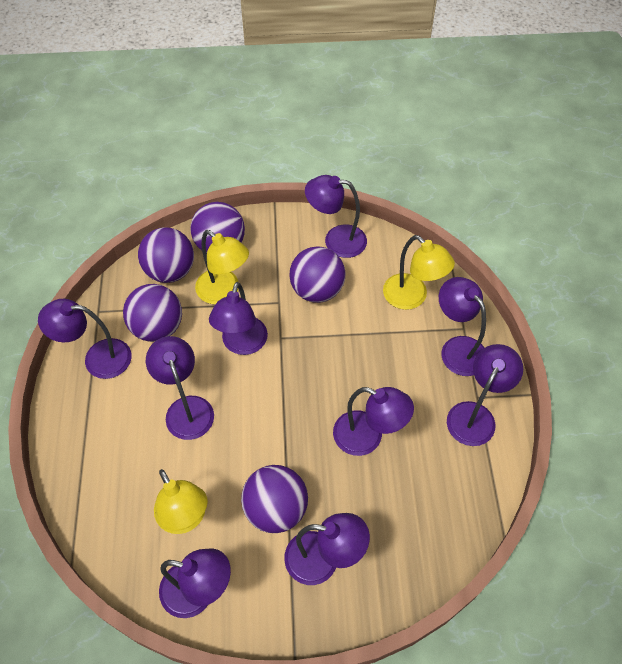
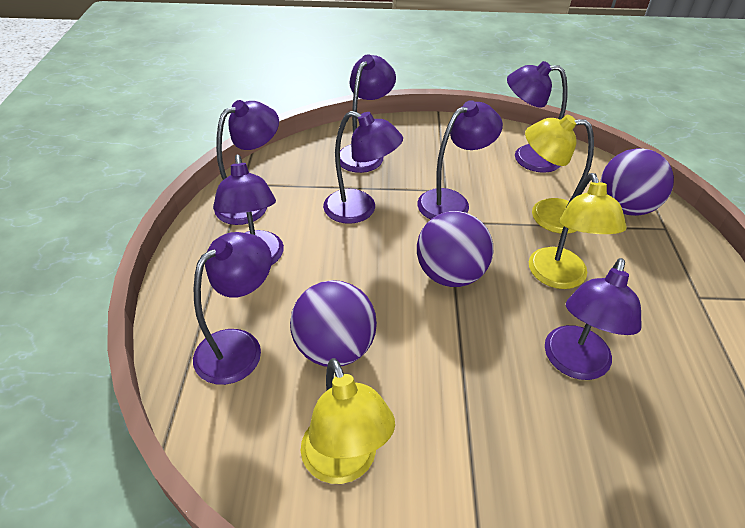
purple ball: [123,284,182,342] [138,228,194,283] [191,202,245,252] [241,465,308,533] [289,246,346,303] = 5 -> [290,280,377,367] [417,211,493,287] [601,148,674,216] = 3
purple lamp: [38,299,132,379] [146,336,214,440] [159,548,231,618] [209,282,268,355] [284,513,370,585] [305,175,367,258] [333,387,414,456] [439,277,486,376] [447,344,523,446] = 9 -> [193,232,272,385] [213,155,284,266] [215,100,279,225] [323,111,403,224] [340,54,396,173] [417,100,503,220] [507,61,568,173] [545,258,642,380] = 8

